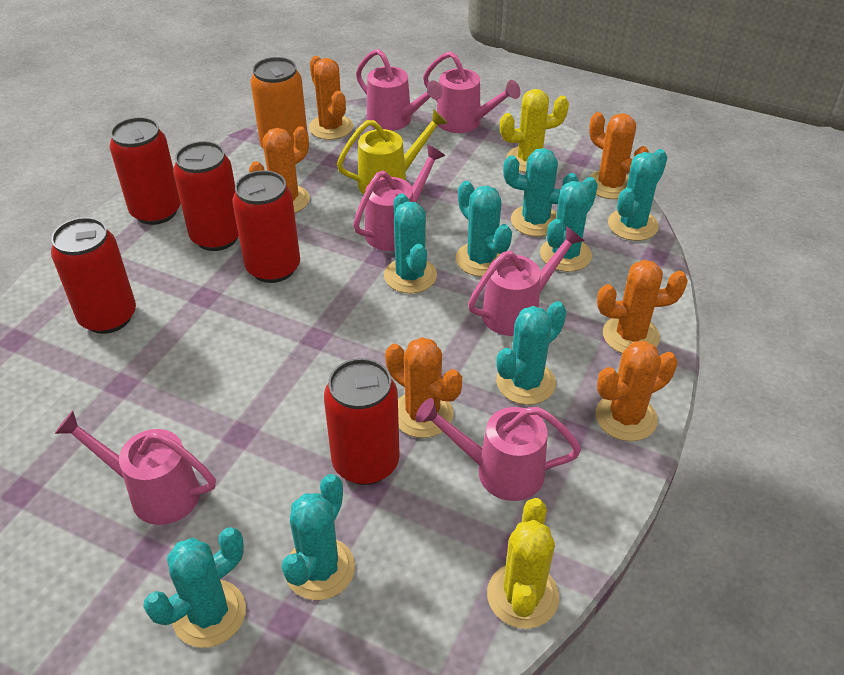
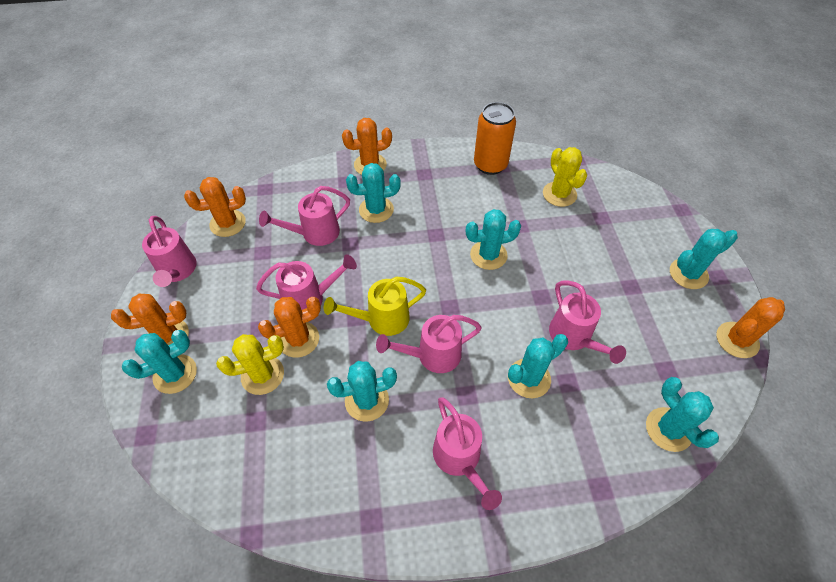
orange cactus: [249,126,310,213] [309,56,353,140] [385,337,462,438] [589,112,649,199] [595,341,677,441] [597,260,688,354] = 6 -> [111,294,189,345] [184,177,246,237] [258,297,321,358] [342,118,392,175] [717,297,785,358] = 5
red can: [51,217,136,334] [110,117,181,225] [173,141,239,251] [232,170,300,283] [324,358,400,485] = 5 -> none = 0
turquoise cactus: [143,527,246,648] [282,474,355,600] [384,193,437,294] [456,181,512,277] [496,301,567,405] [503,148,579,237] [540,177,598,272] [608,149,667,241] = 8 -> [122,330,197,394] [327,361,397,422] [346,163,401,223] [466,209,521,270] [508,334,568,398] [646,377,719,452] [670,229,738,289] = 7

